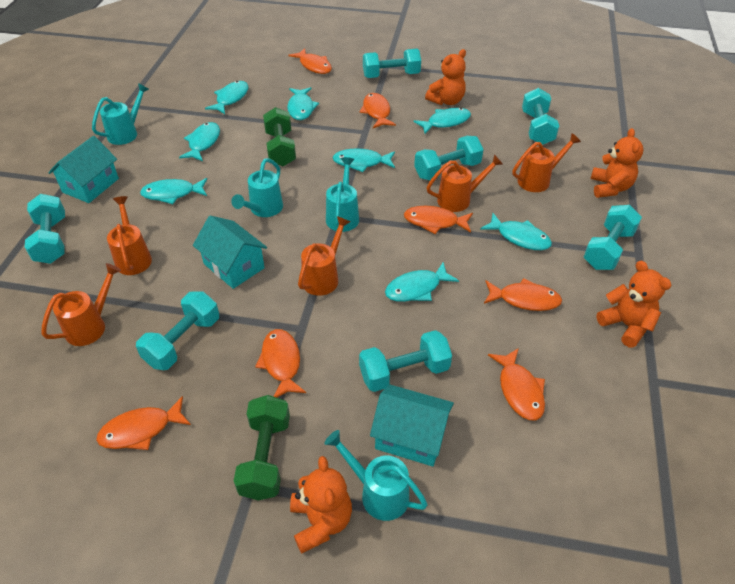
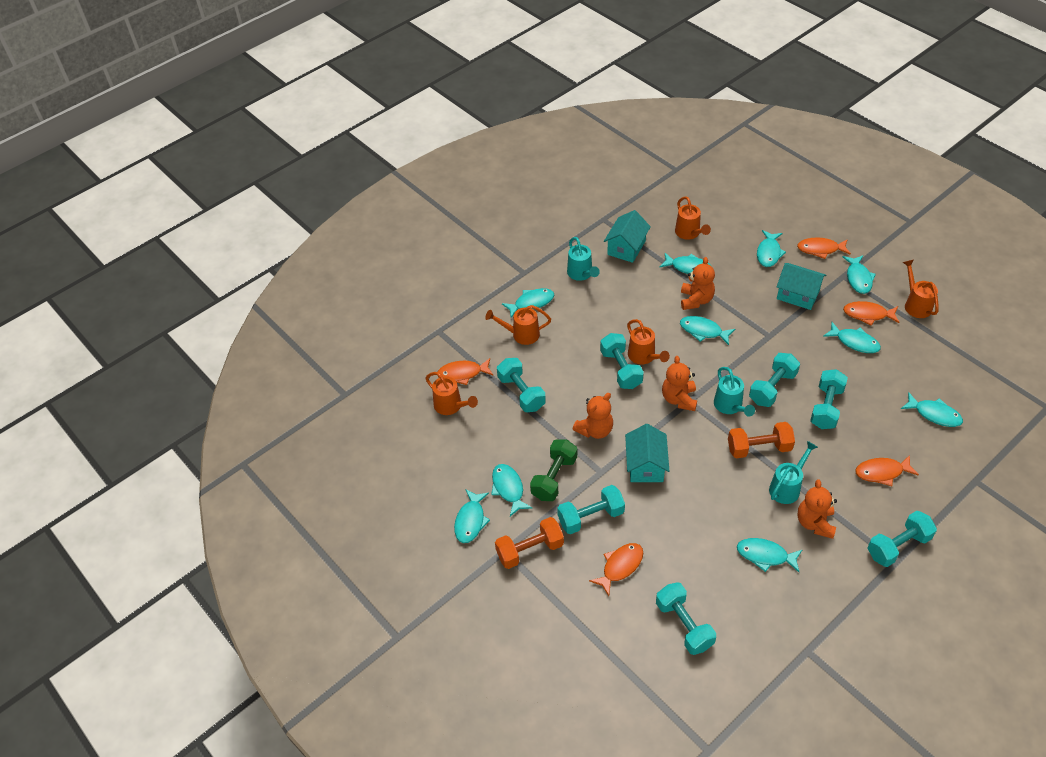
green dumbbell: [234,395,290,500] [263,107,296,166] = 2 -> [530,439,577,501] = 1
orange dumbbell: none = 0 -> [495,517,564,569] [728,422,795,459] = 2
orange fish: [96,396,191,450] [255,329,306,398] [288,48,332,74] [359,93,396,128] [404,206,473,234] [484,278,562,311] [488,348,545,420] = 7 -> [437,358,494,385] [589,543,643,596] [797,237,851,259] [843,301,900,326] [855,455,919,486] = 5
turquoise fish: [140,178,207,204] [179,122,220,161] [205,81,248,114] [287,87,319,120] [332,148,395,172] [385,262,459,302] [413,108,471,134] [480,213,552,250] = 8 -> [454,489,490,543] [491,464,532,516] [502,288,554,318] [659,253,713,274] [680,316,735,345] [737,538,802,572] [757,230,786,267] [823,322,881,353] [843,256,876,294] [901,392,963,427] = 10
turquoise watering can: [92,83,149,145] [231,158,283,217] [324,430,428,521] [326,157,359,232] = 4 -> [567,237,600,281] [714,367,755,417] [769,441,818,504] = 3

